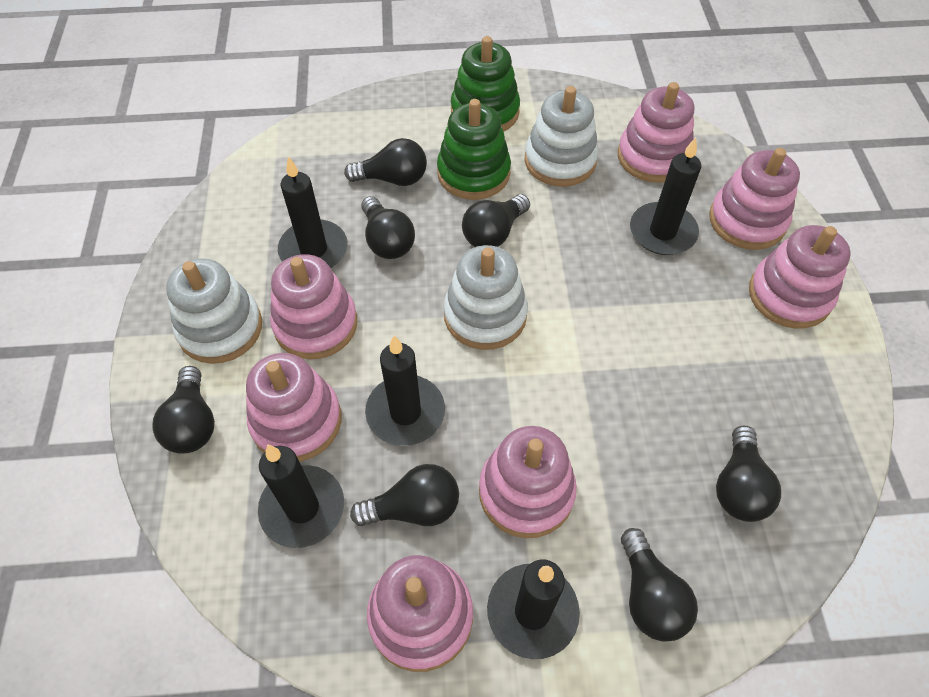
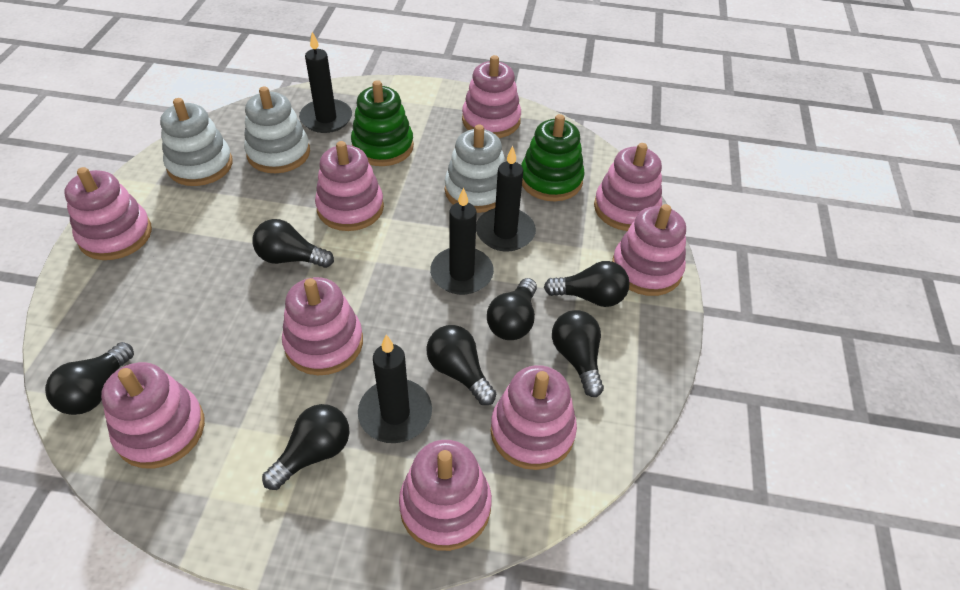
black candle: [258,444,344,548] [278,156,348,268] [365,335,445,446] [487,560,580,659] [630,137,701,255] = 5 -> [299,32,352,133] [358,335,432,443] [430,187,494,295] [476,146,536,252] = 4
pink stacking toy: [246,353,341,462] [270,254,357,359] [367,555,473,672] [479,426,577,538] [618,82,694,183] [709,148,800,250] [749,225,851,329] = 7 -> [64,167,152,260] [101,362,205,468] [282,277,363,375] [315,141,384,231] [399,440,492,551] [462,55,521,138] [490,365,577,470] [594,143,662,231] [612,204,686,296] = 9

